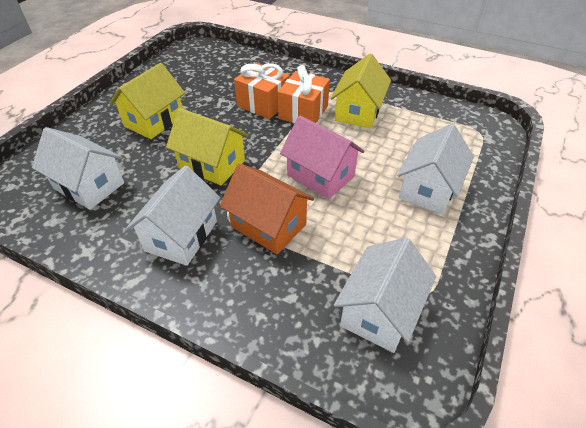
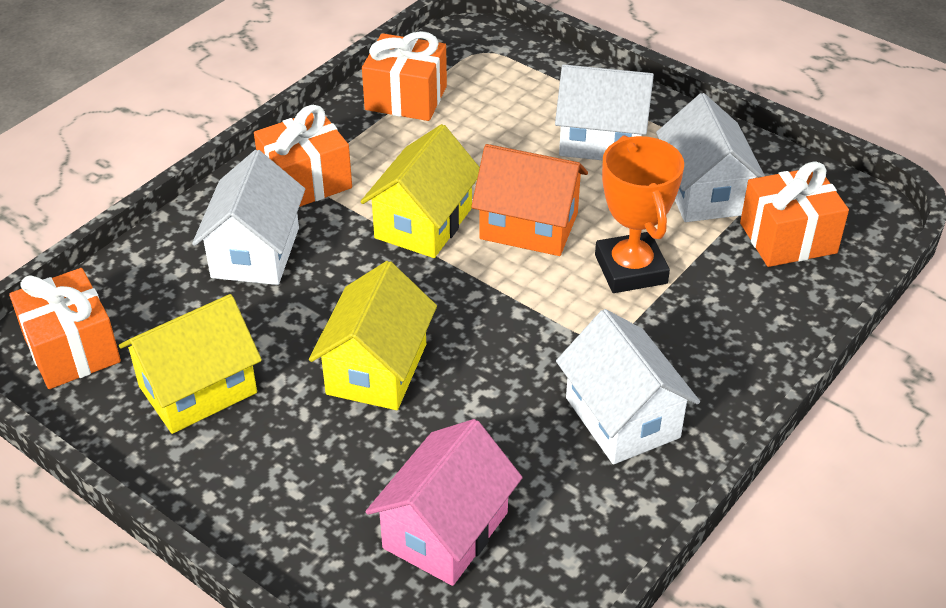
orange gift: [234,63,290,119] [278,65,330,124] = 2 -> [9,268,121,389] [254,105,352,207] [362,31,447,121] [740,161,849,267] = 4
orange trophy: none = 0 -> [595,135,684,293] = 1

